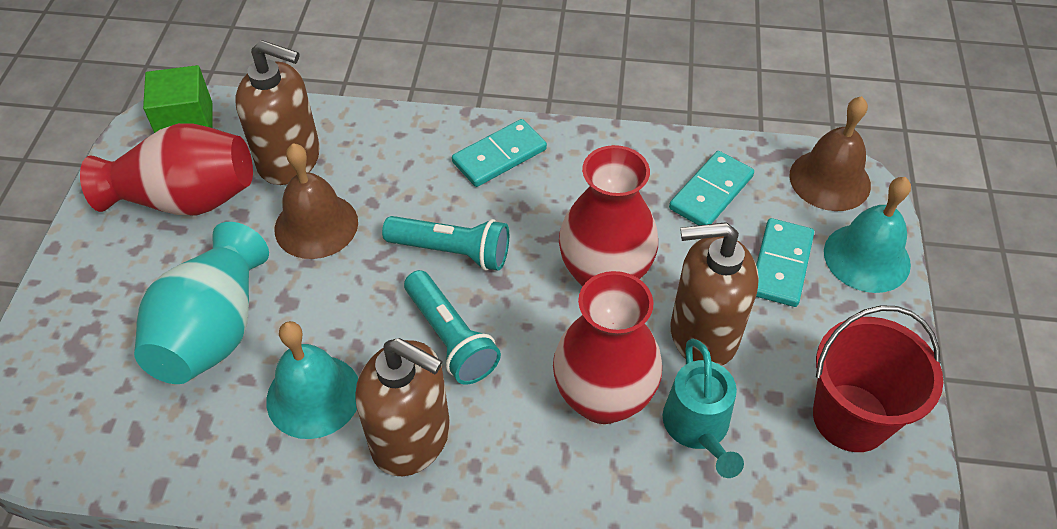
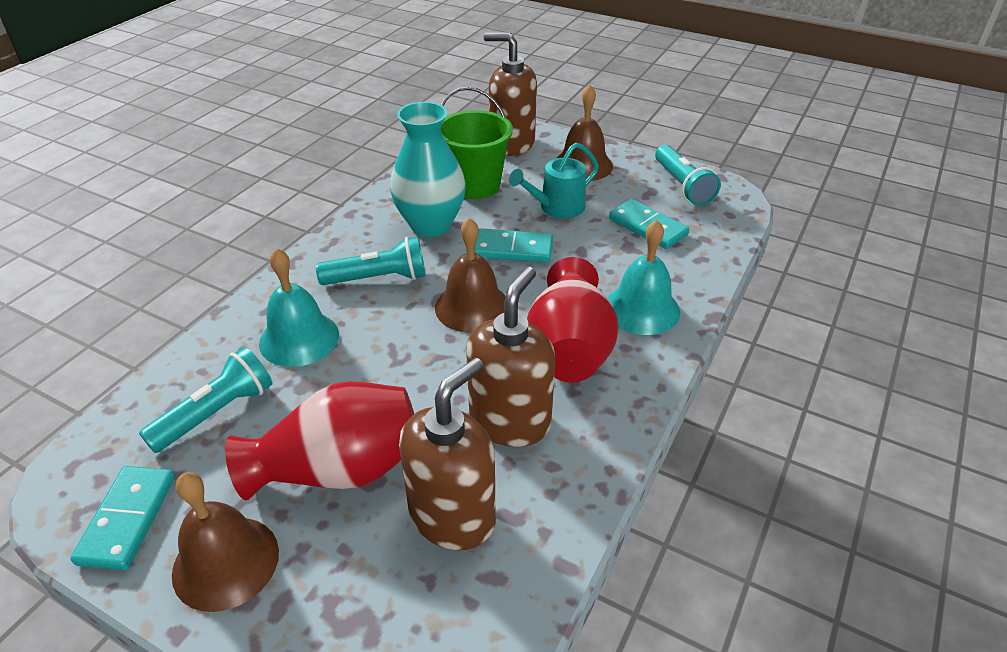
brown bell: [275,143,358,259] [790,96,871,211] = 2 -> [172,472,279,612] [435,218,506,333] [556,85,613,181] = 3
green bucket: none = 0 -> [440,87,513,199] = 1
green cube: [143,65,213,133] = 1 -> none = 0
red bucket: [813,305,943,452] = 1 -> none = 0
red vase: [80,123,253,215] [553,271,662,424] [559,145,658,287] = 3 -> [225,381,414,500] [527,257,619,383] = 2
turquoise flashlight: [382,216,509,271] [404,270,501,385] = 2 -> [139,347,272,453] [316,237,425,285] [655,145,721,206] = 3

